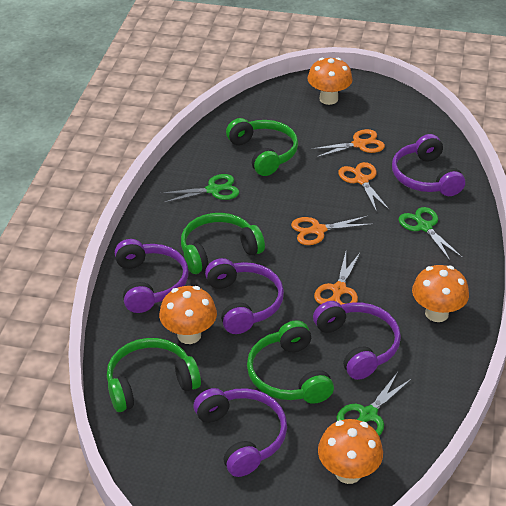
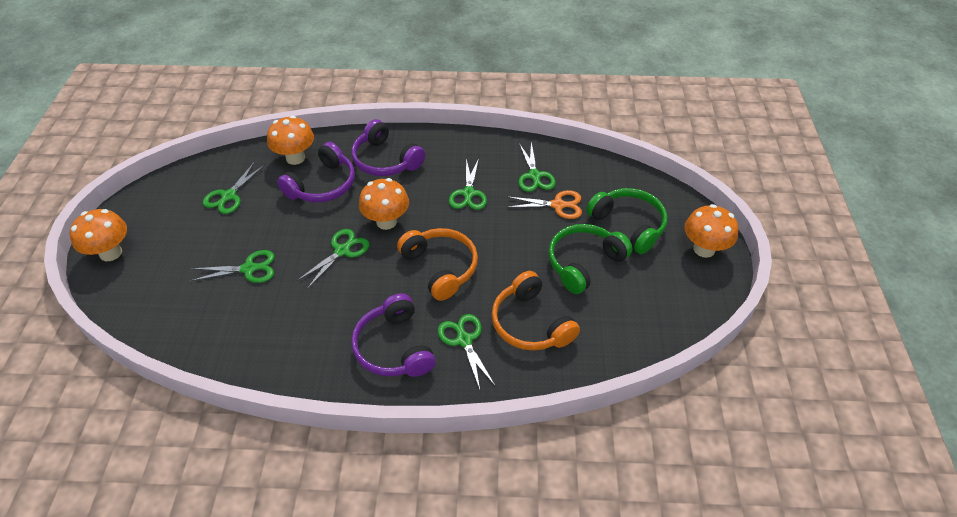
green headphones: [107,338,201,412] [181,213,265,274] [226,118,298,176] [247,320,334,404] = 4 -> [548,224,632,294] [586,188,668,254] = 2
green scissors: [160,174,239,203] [337,372,412,436] [399,207,463,261] = 3 -> [191,250,275,283] [203,162,265,214] [297,229,369,288] [438,314,496,389] [449,158,487,210] [518,142,556,192] = 6
orange headphones: none = 0 -> [397,228,478,301] [491,271,580,351] = 2
orange scissors: [291,216,373,245] [311,129,385,158] [314,252,360,305] [338,162,390,212] = 4 -> [506,190,582,219] = 1
purple headphones: [115,239,189,313] [194,388,287,477] [205,258,284,334] [313,301,401,380] [392,134,465,196] = 5 -> [277,142,355,202] [351,119,425,176] [351,293,436,377] = 3

